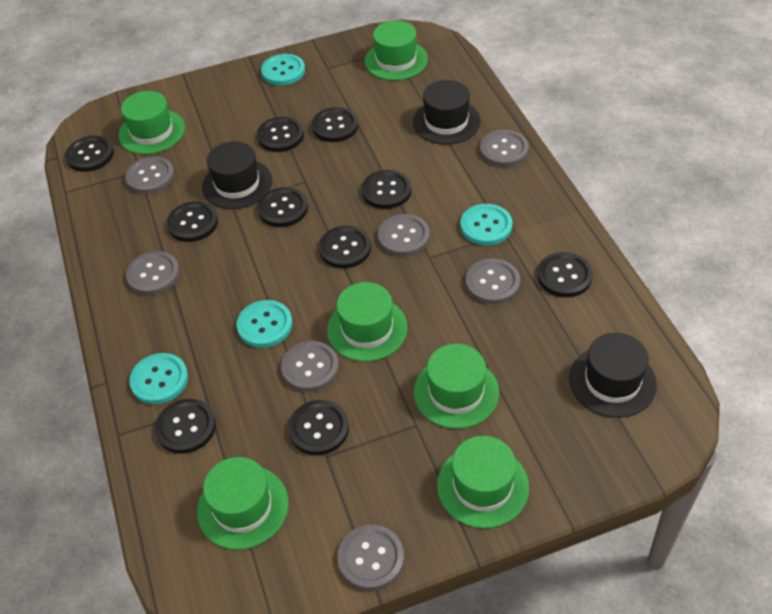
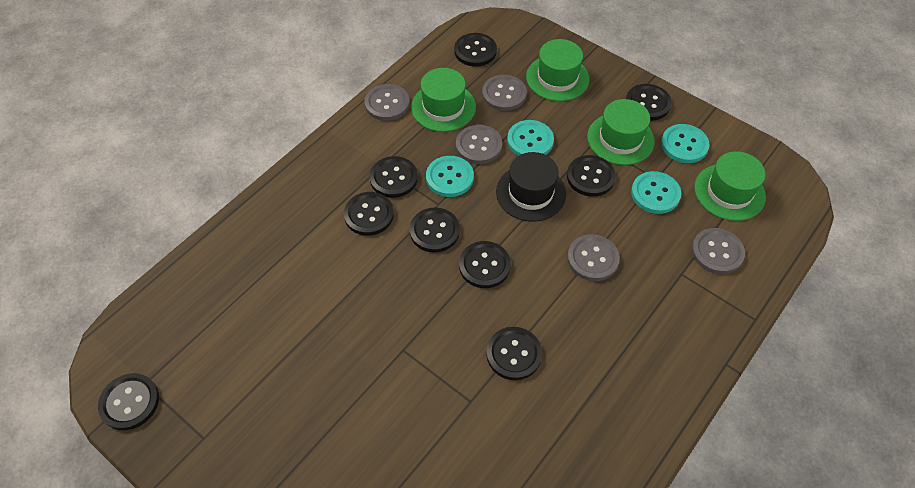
black button: [65,136,114,172] [155,399,216,454] [167,201,218,242] [257,117,304,152] [258,187,308,227] [288,400,349,455] [312,107,358,142] [319,226,371,268] [362,170,411,209] [537,252,593,297] = 10 -> [98,373,159,430] [344,192,394,236] [369,156,418,198] [410,207,460,253] [454,33,497,67] [459,241,511,288] [486,327,542,380] [567,155,616,197] [626,84,672,121] = 9
black hat: [202,141,272,209] [413,80,481,144] [569,333,657,418] = 3 -> [496,152,566,222] = 1
green hat: [118,91,185,154] [197,457,288,550] [327,282,408,362] [365,21,428,80] [414,344,499,429] [437,436,529,528] = 6 -> [411,68,476,132] [526,39,589,101] [587,99,655,165] [694,151,766,221] = 4
grey button: [125,156,174,194] [126,251,180,295] [281,341,339,392] [337,525,404,590] [378,214,430,256] [466,259,520,304] [480,130,529,167] = 7 -> [364,84,410,121] [456,125,502,164] [482,75,527,111] [567,234,620,281] [692,228,745,274] = 5

